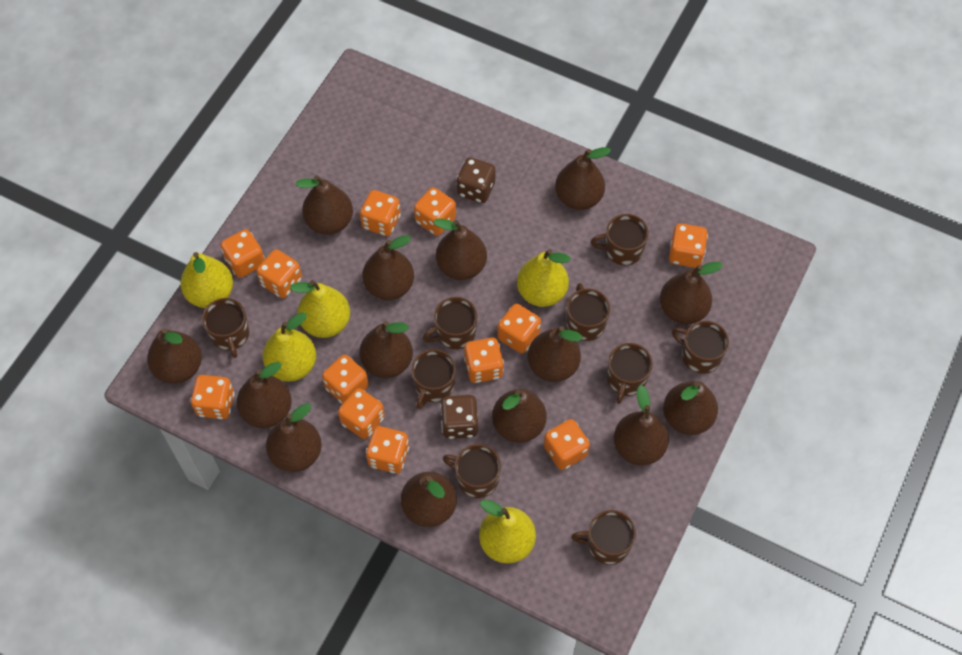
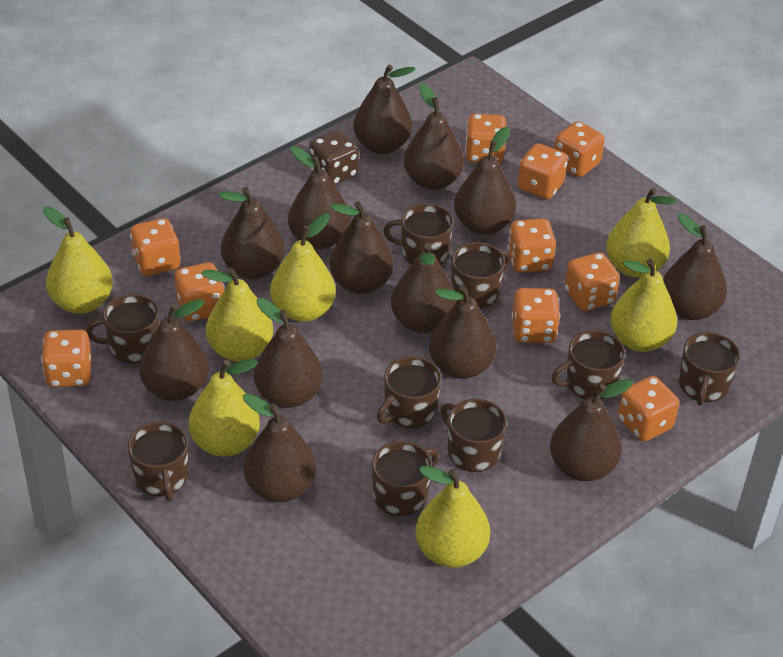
brown dice: [440,395,478,439] [457,158,496,203] = 2 -> [309,130,359,185] = 1
brown pear: [147,328,202,384] [237,362,292,428] [266,403,322,472] [295,175,353,235] [360,321,413,378] [362,235,414,300] [401,472,457,527] [433,218,487,280] [492,389,546,443] [527,326,582,382] [555,147,611,210] [614,385,669,466] [660,262,723,325] [663,381,718,435] = 14 -> [139,299,209,401] [219,187,285,279] [243,393,316,502] [254,298,323,408] [288,146,351,249] [329,201,394,294] [353,65,415,154] [391,243,457,333] [404,83,464,190] [429,285,497,379] [454,127,516,235] [550,379,633,481] [663,213,727,320] = 13
orange dice: [190,375,235,419] [220,229,265,278] [257,249,302,298] [322,355,368,404] [338,388,385,439] [360,190,401,236] [366,426,409,473] [414,187,456,236] [464,338,504,383] [497,304,541,353] [544,419,590,470] [669,223,708,268] = 12 -> [41,329,92,387] [130,218,181,276] [175,262,225,321] [465,113,507,163] [507,219,556,273] [512,288,560,343] [518,143,568,199] [554,121,605,177] [565,252,620,311] [618,376,679,441] = 10
yellow pear: [180,252,233,308] [262,312,316,381] [289,280,350,338] [479,500,536,563] [517,249,570,307] = 5 -> [43,206,113,314] [189,359,260,457] [201,267,273,362] [270,214,336,322] [415,466,490,568] [606,187,676,278] [610,259,677,352] = 7

